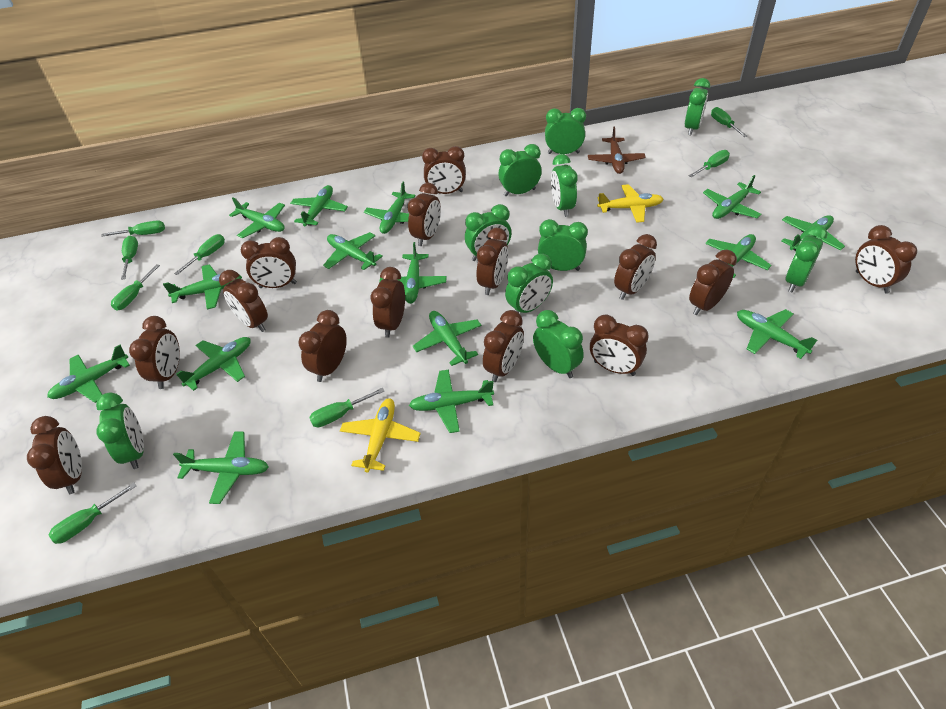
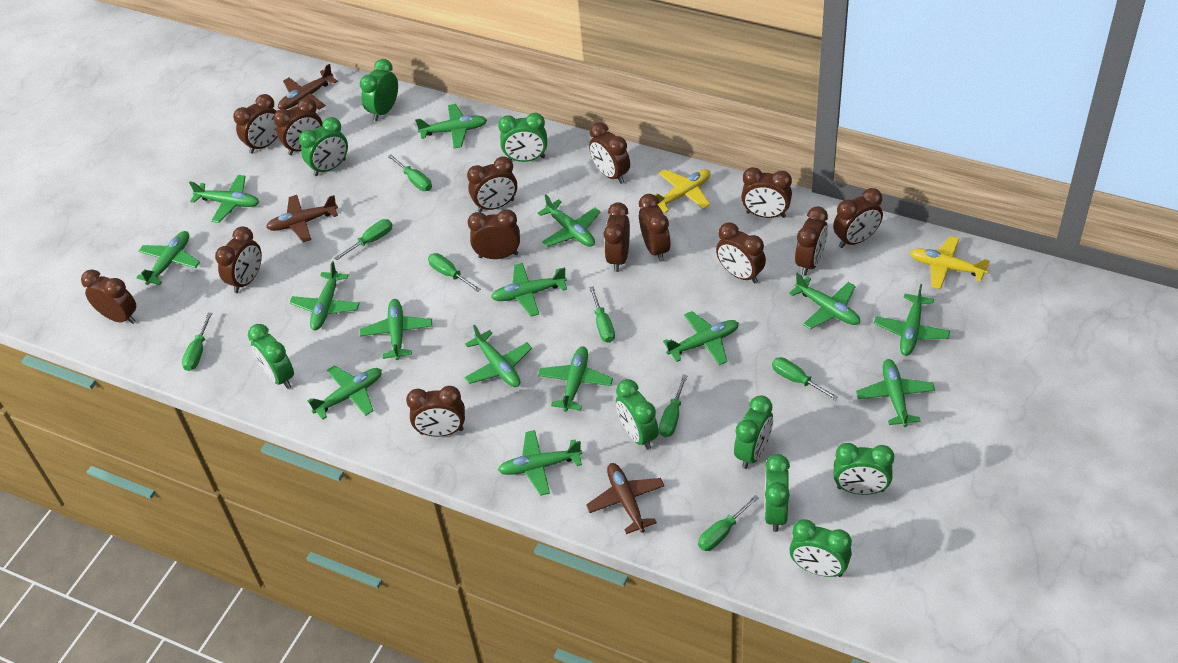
brown plane: [588,127,646,174] = 1 -> [266,195,338,242] [278,64,338,110] [586,463,664,534] = 3
green clock: [96,392,144,469] [465,204,511,261] [498,144,542,196] [505,254,553,313] [533,310,584,378] [538,219,588,271] [545,108,586,154] [551,154,578,217] [685,78,710,135] [785,225,828,292] = 10 -> [248,324,294,389] [299,117,348,176] [360,59,398,121] [498,113,547,162] [616,379,659,450] [734,395,773,469] [764,454,790,532] [789,519,852,577] [834,443,894,495] = 9

